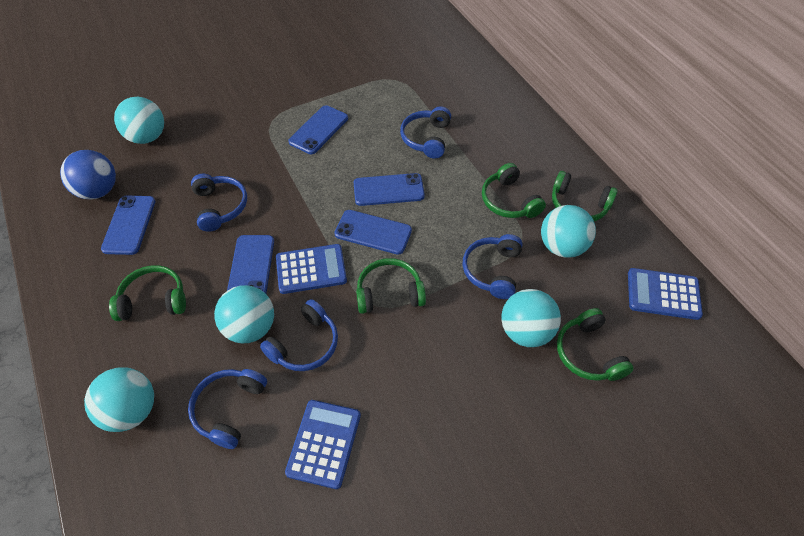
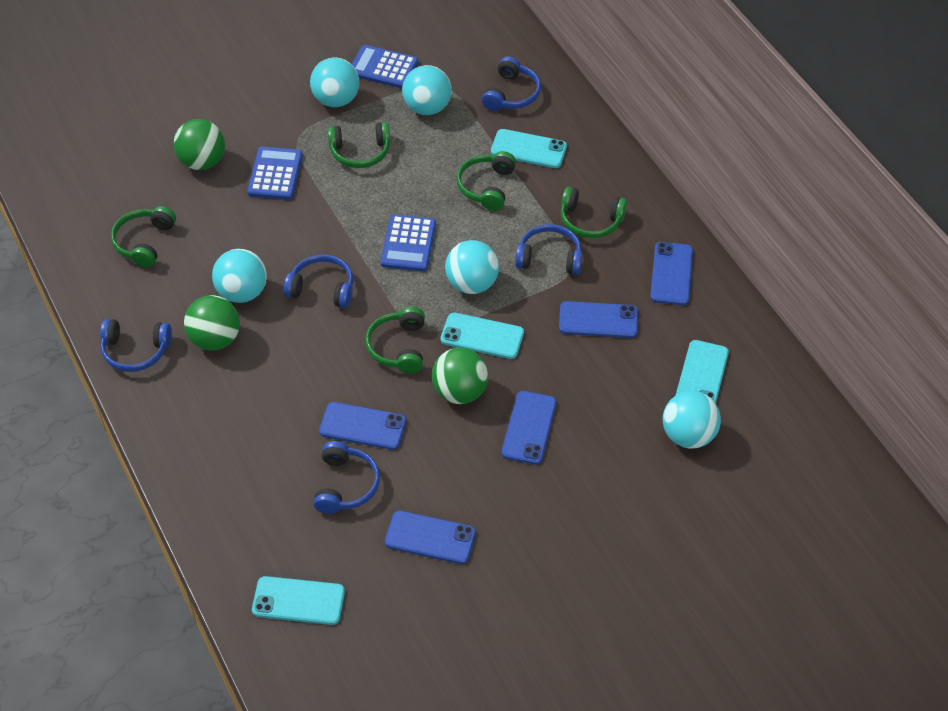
blue ball: [60,150,116,199] = 1 -> none = 0
green ball: none = 0 -> [174,119,225,170] [184,295,240,351] [432,348,488,404] = 3
turquoise phone: none = 0 -> [252,576,345,625] [441,312,524,359] [491,129,567,168] [675,340,729,403] = 4

